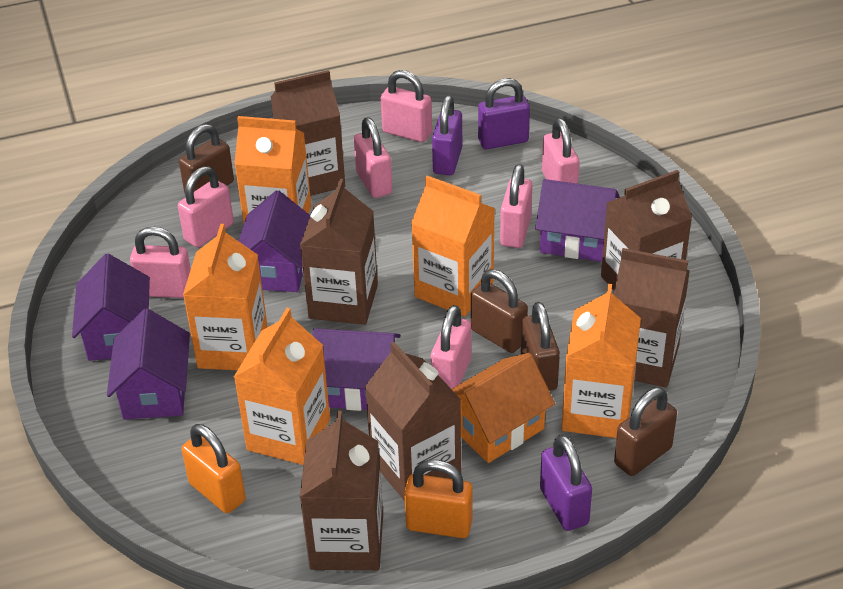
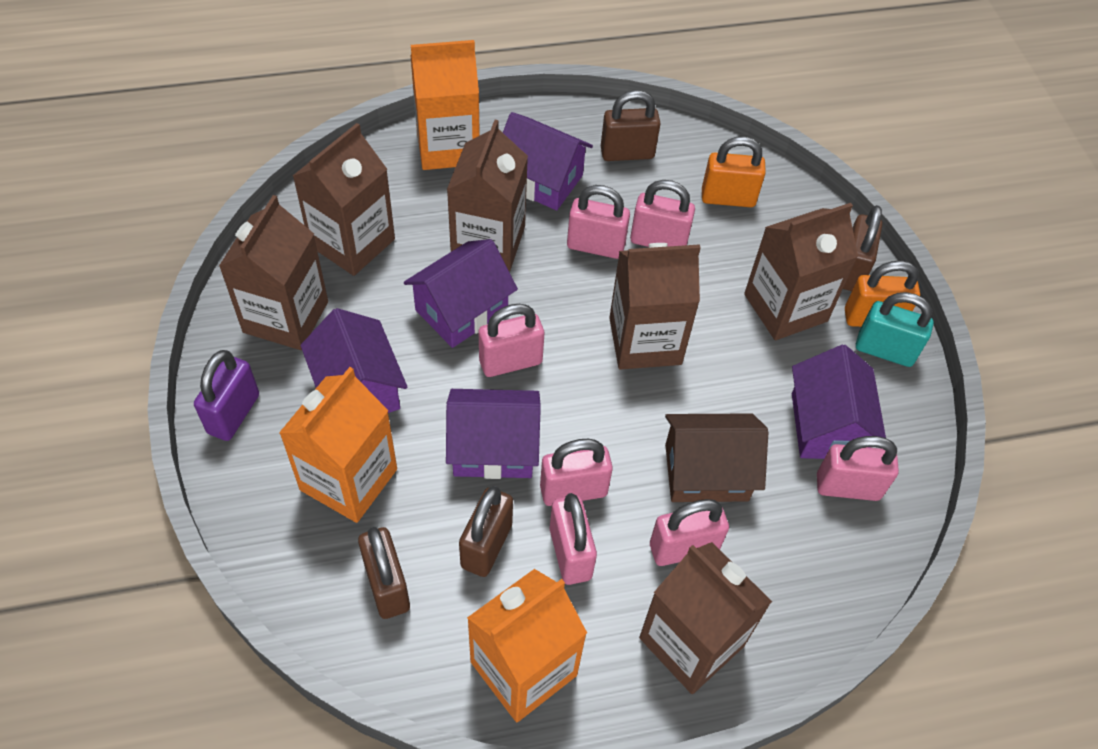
brown house: none = 0 -> [665,413,768,502] = 1
orange carton: [183,224,268,370] [234,116,311,224] [234,308,330,465] [411,176,495,317] [562,284,641,438] = 5 -> [279,367,397,523] [410,40,480,170] [467,569,587,722] = 3
orange house: [452,353,555,463] = 1 -> none = 0
purple padlock: [432,95,462,175] [478,78,530,149] [540,435,592,531] = 3 -> [194,350,259,441] = 1
turquoise padlock: none = 0 -> [856,292,934,367] = 1

